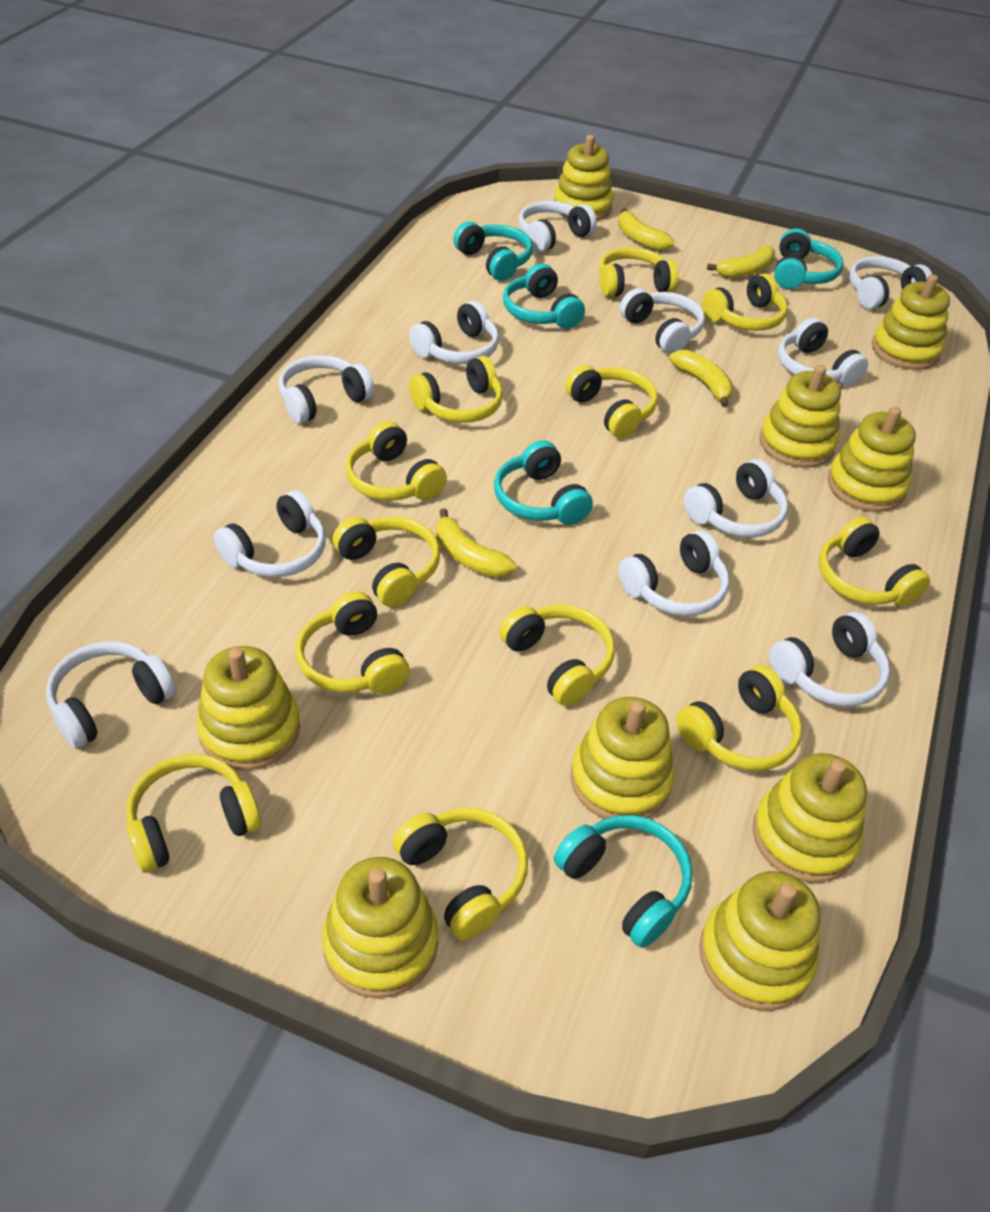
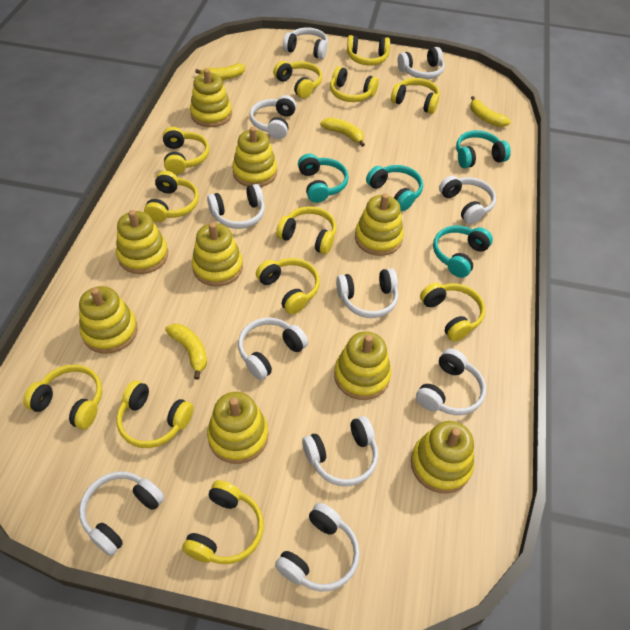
turquoise headphones: [453,221,533,281] [494,440,593,525] [503,263,585,329] [554,815,693,948] [774,228,843,289] = 5 -> [298,154,349,203] [366,165,423,211] [433,226,493,278] [456,130,511,168] = 4

